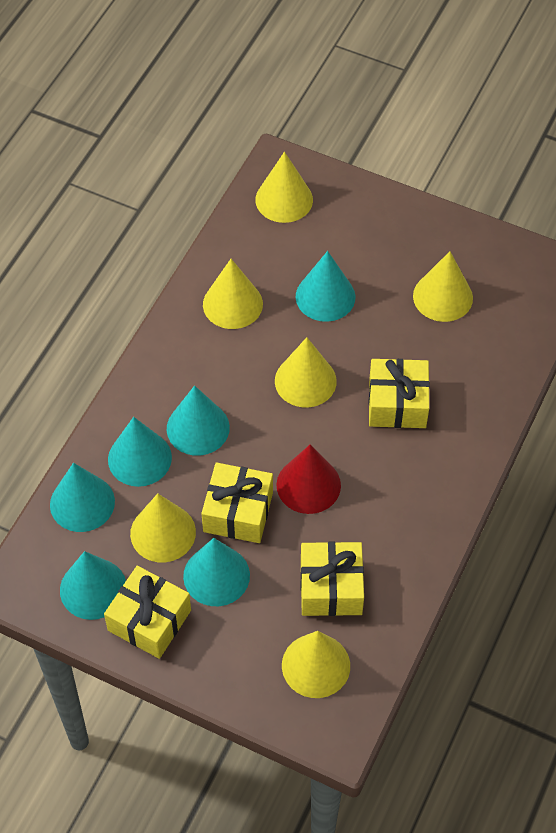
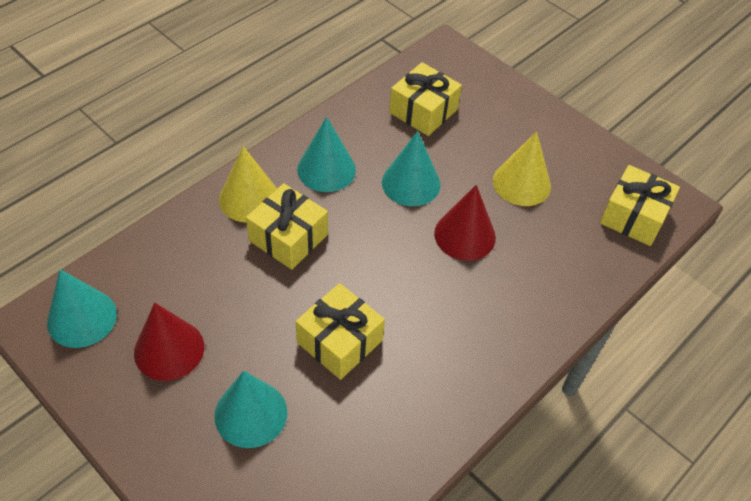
red cone: [276,444,341,514] = 1 -> [134,303,204,381] [434,185,496,261] = 2
turquoise cone: [50,463,115,532] [60,551,126,620] [108,417,172,487] [167,385,230,456] [183,538,250,606] [296,251,356,322] = 6 -> [47,269,117,348] [214,370,287,448] [297,117,356,192] [382,131,441,206] = 4
yellow cone: [130,494,196,562] [203,259,263,329] [255,152,313,223] [275,337,337,408] [282,631,350,698] [413,251,473,322] = 6 -> [219,146,277,222] [493,131,551,206] = 2

